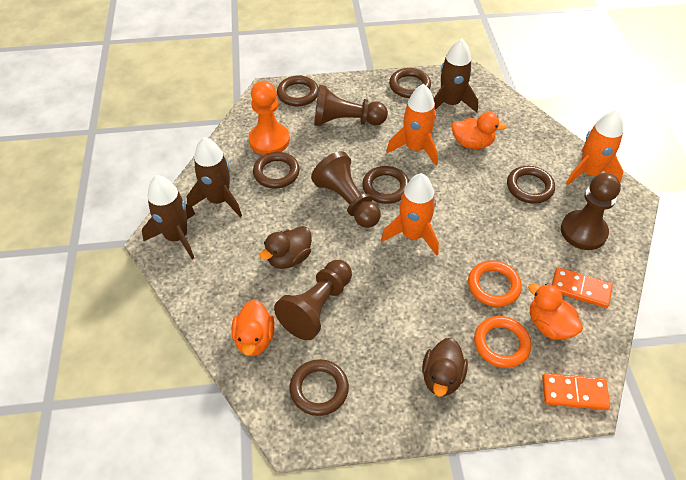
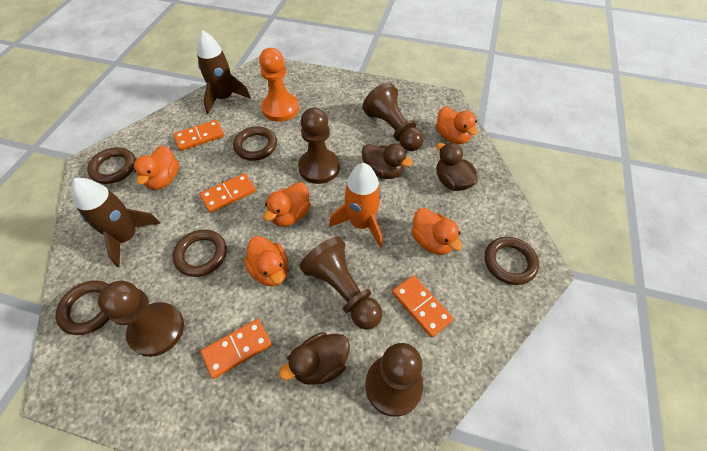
brown duck: [259,226,312,269] [422,338,468,396] = 2 -> [279,332,350,385] [362,144,413,179] [436,143,478,191] = 3
brown pawn: [274,260,352,340] [311,151,381,228] [314,85,388,126] [561,173,621,250] = 4 -> [98,281,184,357] [298,107,340,184] [300,236,382,330] [363,83,424,151] [365,343,423,417] = 5
brown ring: [253,152,300,189] [277,75,319,107] [290,359,349,416] [362,166,409,204] [389,68,431,98] [507,166,555,204] = 6 -> [55,280,110,335] [87,147,136,184] [173,229,227,277] [233,126,277,161] [485,237,539,285] = 5
brown rocket: [142,175,195,259] [186,137,242,217] [434,39,478,112] = 3 -> [71,178,161,267] [197,30,251,114] = 2
orange domino: [542,373,610,410] [552,267,613,308] = 2 -> [173,120,224,151] [200,173,256,213] [201,319,272,379] [392,275,454,337] = 4
orange duck: [232,299,274,356] [451,112,507,149] [528,283,583,339] = 3 -> [134,145,179,190] [244,236,288,286] [263,182,311,227] [411,208,462,255] [436,106,478,144] = 5
orange ring: [468,260,522,307] [474,316,531,368] = 2 -> none = 0
orange rocket: [381,173,439,256] [386,84,438,165] [566,109,624,185] = 3 -> [329,163,382,247] = 1

